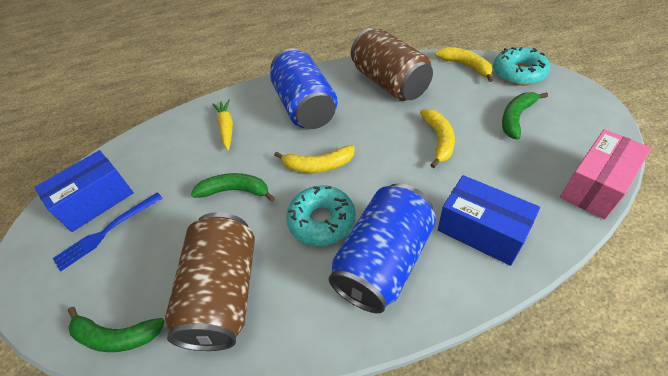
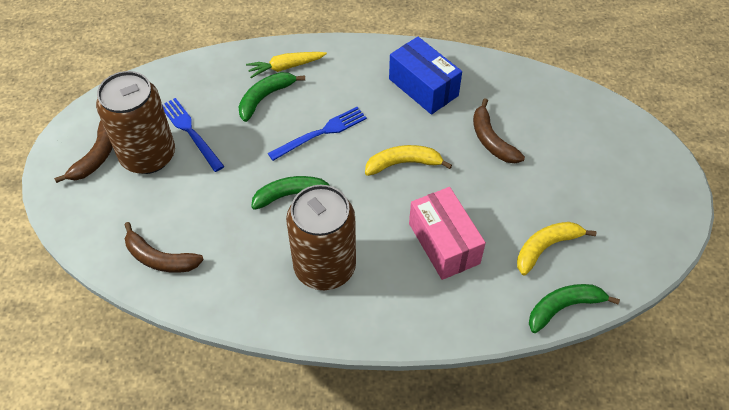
blue box: [34,150,134,232] [438,175,540,266] = 2 -> [389,37,462,115] = 1
blue can: [270,48,338,129] [329,183,436,313] = 2 -> none = 0
blue fork: [53,192,162,271] = 1 -> [163,98,224,172] [268,107,367,161] = 2
brown banana: none = 0 -> [54,120,113,183] [124,222,204,273] [473,98,525,163] = 3
turquoise donut: [286,185,355,246] [493,47,550,85] = 2 -> none = 0
yellow banana: [274,146,355,173] [420,109,455,168] [435,47,493,82] = 3 -> [365,145,452,176] [517,222,596,275] = 2

